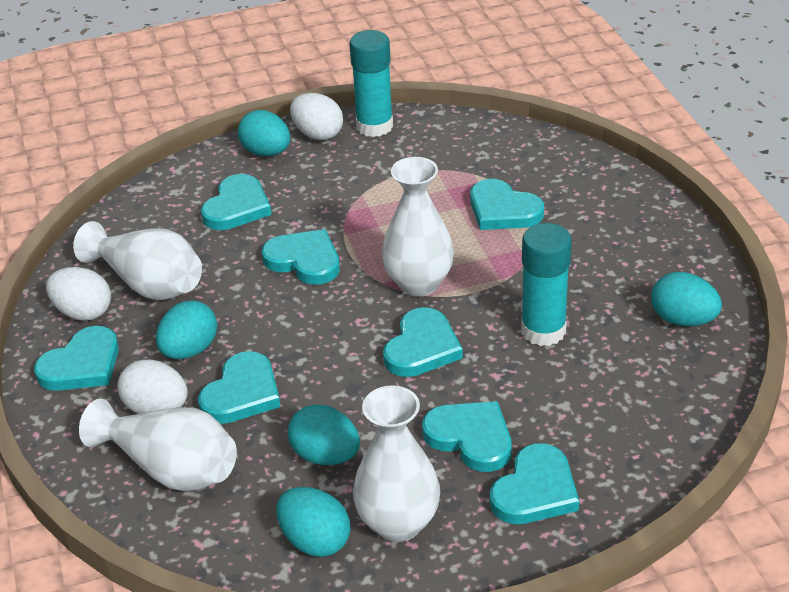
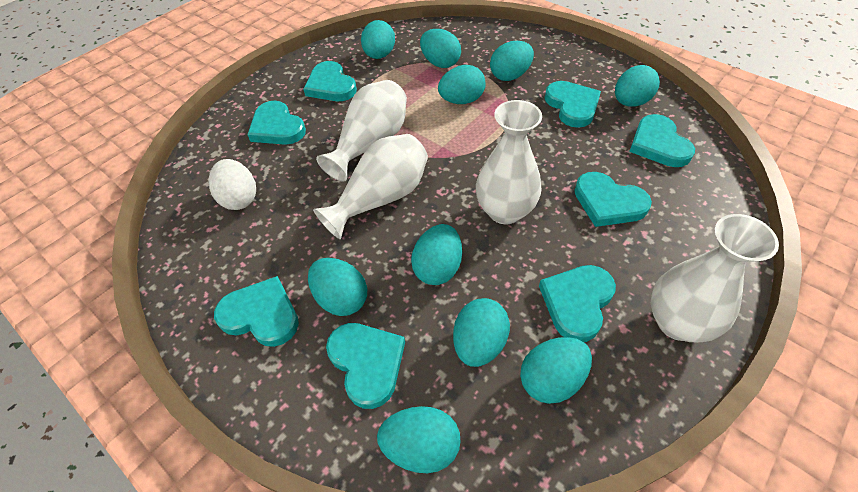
turquoise egg: [156,300,217,359] [238,110,290,156] [276,487,350,557] [288,405,360,465] [651,272,722,326] = 5 -> [308,258,367,316] [361,20,395,59] [377,406,460,473] [411,224,462,285] [420,29,461,68] [438,65,486,104] [453,298,510,367] [490,41,534,81] [520,337,592,404] [615,65,660,107] = 10
turquoise glue stick: [349,30,393,137] [521,223,572,346] = 2 -> none = 0
white egg: [46,267,111,321] [117,360,188,414] [290,93,343,140] = 3 -> [208,159,256,210] = 1

